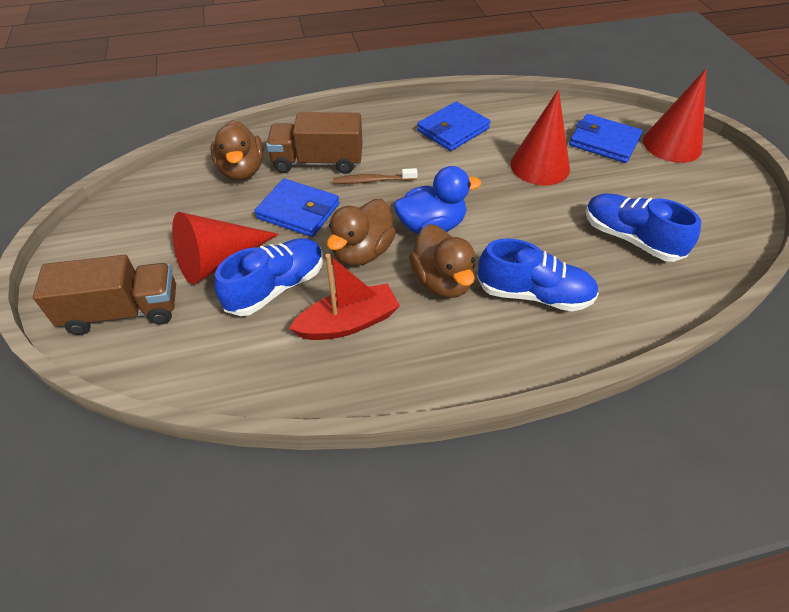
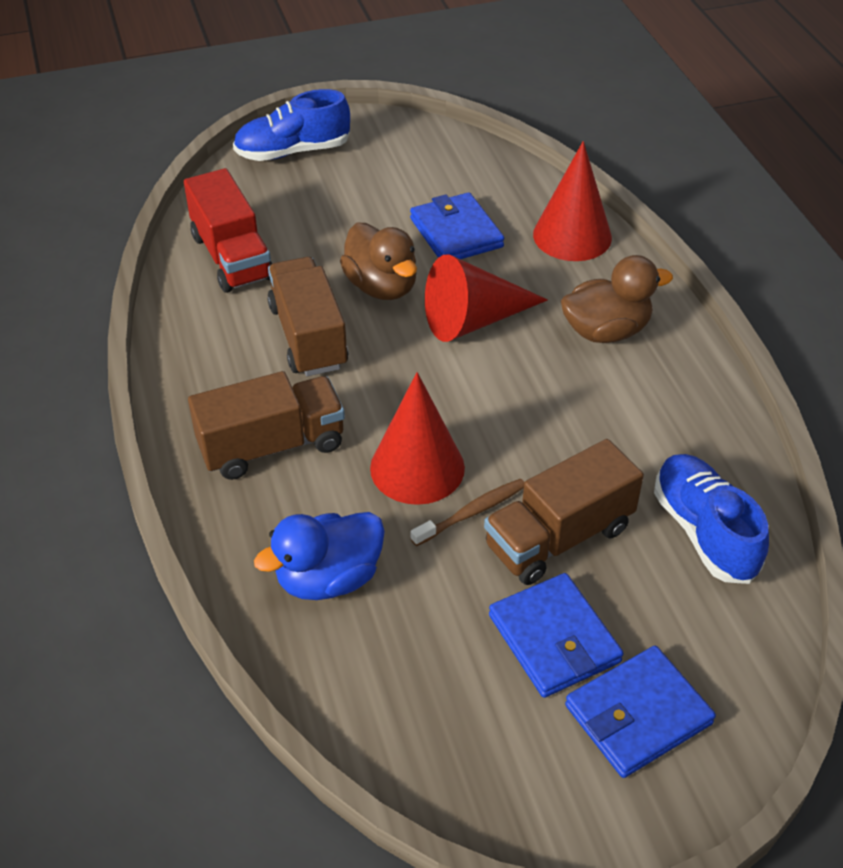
blue shoe: [214,238,323,316] [477,238,599,311] [585,193,701,262] = 3 -> [233,89,350,161] [654,454,769,584] = 2
brown duck: [210,120,264,180] [327,199,396,266] [409,224,475,298] = 3 -> [340,223,417,300] [561,255,673,343] = 2
brown truck: [33,255,176,335] [266,112,363,174] = 2 -> [188,371,345,480] [267,257,348,376] [484,439,644,585] = 3
red boat: [289,254,400,340] = 1 -> none = 0
red truck: none = 0 -> [184,168,273,293] = 1

